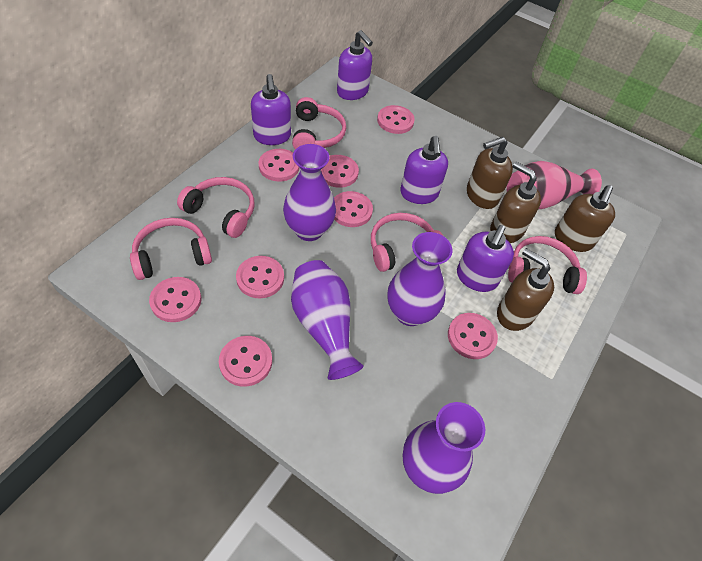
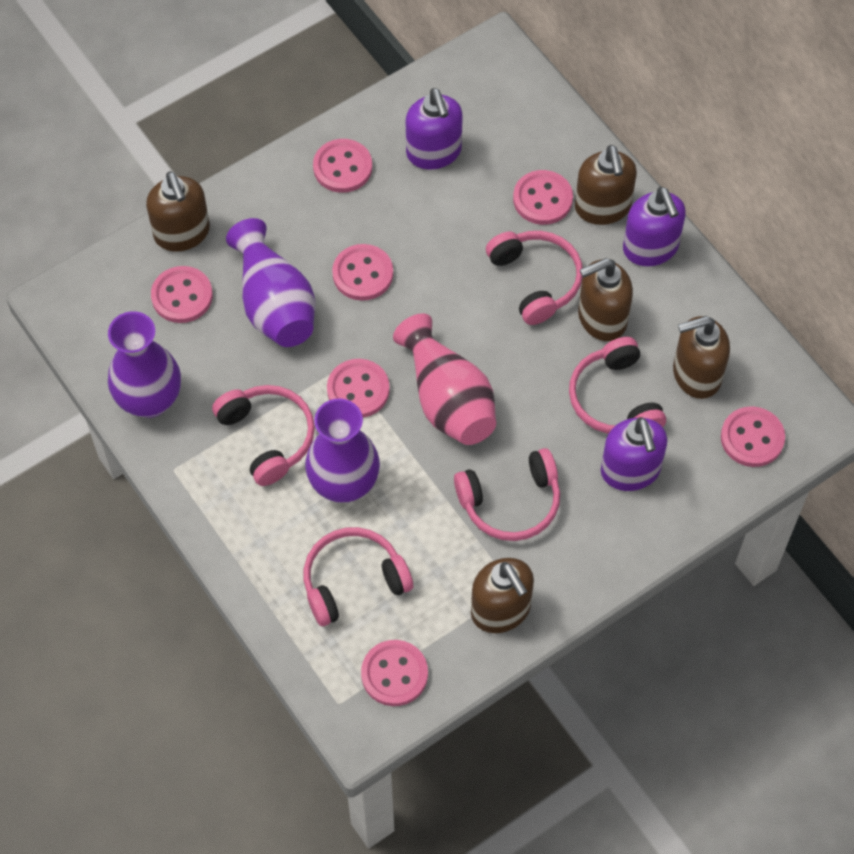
brown soap dispenser: [467,137,513,209] [490,162,541,243] [497,248,554,331] [555,185,615,252] = 4 -> [146,171,210,252] [471,558,534,633] [575,145,637,225] [578,258,633,341] [673,316,730,399] = 5
pink button: [149,277,201,322] [219,336,272,387] [236,256,284,298] [259,149,299,181] [321,155,359,188] [334,191,373,227] [377,105,415,134] [448,313,498,359] = 8 -> [151,266,213,323] [313,139,372,193] [327,359,390,418] [332,244,393,301] [361,640,428,706] [513,170,573,225] [721,406,785,467] = 7
purple soap dispenser: [251,74,291,145] [337,30,373,100] [400,136,448,204] [457,225,514,292] = 4 -> [406,88,463,170] [601,417,667,491] [623,187,686,266] = 3
purple vase: [283,144,336,241] [291,260,364,380] [387,232,452,326] [403,402,485,494] = 4 -> [108,311,181,418] [226,218,315,347] [305,399,380,503] = 3

